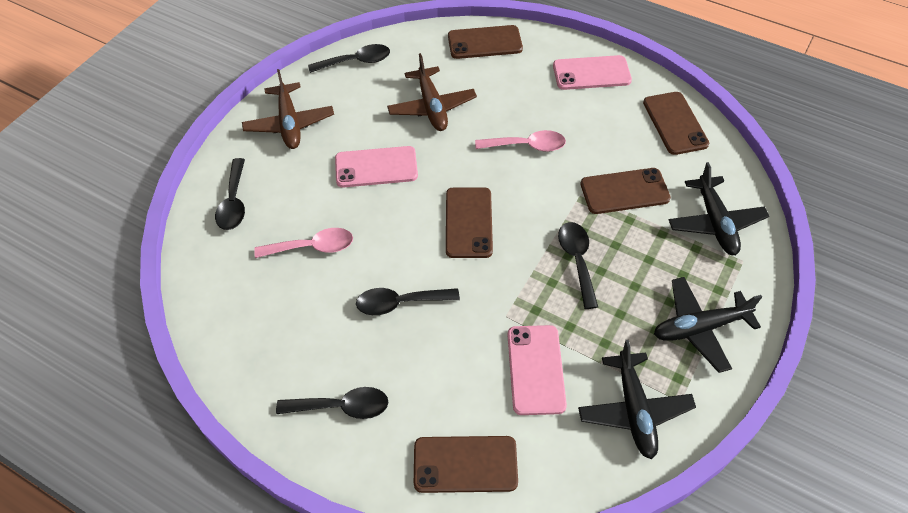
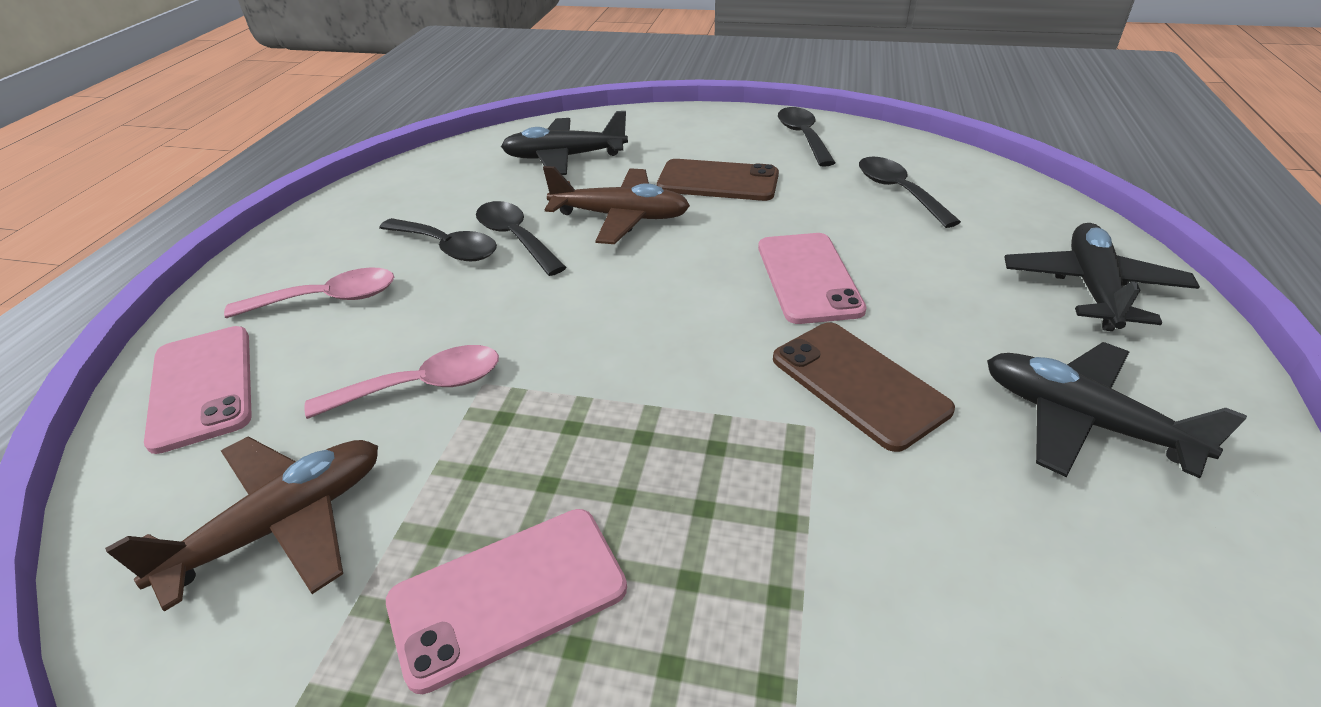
black spoon: [215,158,245,230] [276,387,388,419] [308,44,390,73] [356,288,460,315] [558,222,598,309] = 5 -> [379,218,497,261] [476,201,567,276] [778,107,835,167] [859,157,961,228] = 4
brown phone: [414,436,518,493] [446,187,493,258] [448,25,523,59] [581,168,671,214] [643,92,709,155] = 5 -> [657,159,779,201] [773,322,955,452] = 2

